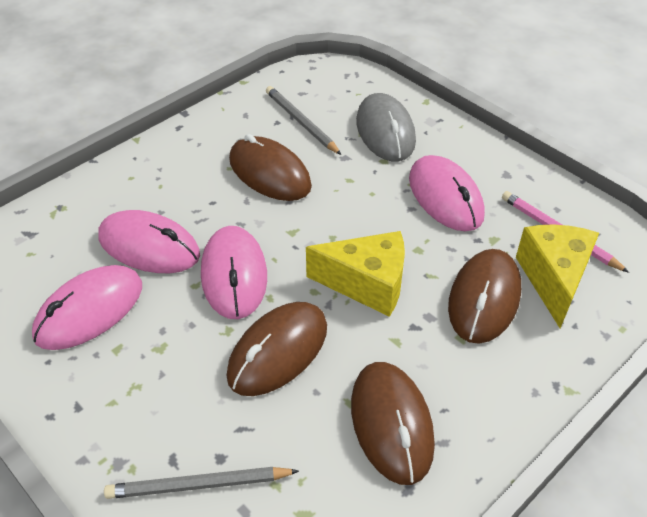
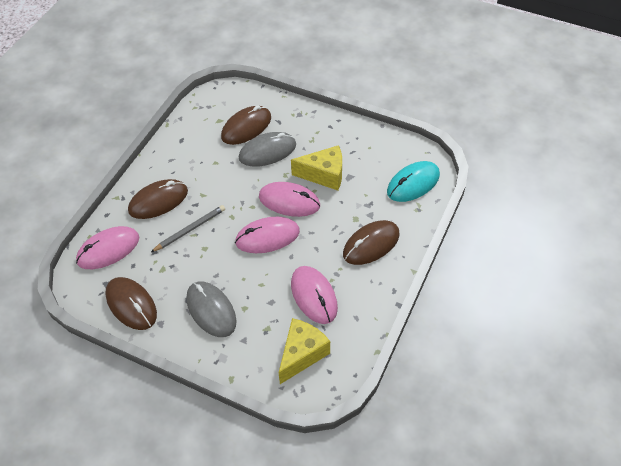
grey mouse: [356,93,416,161] = 1 -> [186,282,237,337] [239,132,296,167] = 2
grey pencil: [104,467,299,499] [266,86,341,155] = 2 -> [151,205,225,252] = 1
pink pencil: [502,191,629,273] = 1 -> none = 0
turquoise mouse: none = 0 -> [387,161,440,202] = 1

